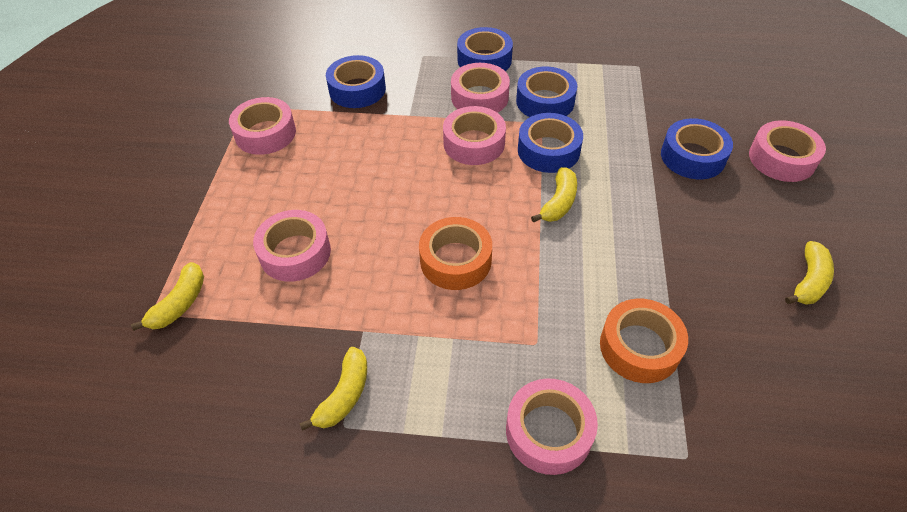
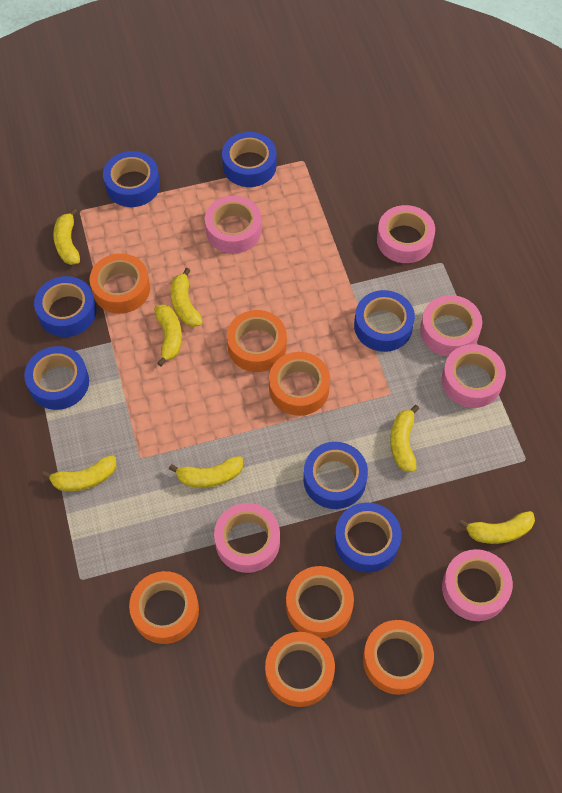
blue tape: [326,55,386,108] [457,27,513,71] [516,66,577,117] [518,113,583,173] [661,118,733,179] = 5 -> [24,346,89,410] [34,276,97,337] [103,151,160,207] [222,132,277,187] [303,442,368,509] [335,503,401,572] [354,290,415,352] = 7
orange tape: [419,217,492,290] [600,299,688,383] = 2 -> [90,254,150,313] [129,571,199,644] [227,310,287,372] [265,632,335,707] [269,352,330,416] [286,566,354,639] [363,620,434,695] = 7
yellow banana: [131,262,204,331] [300,347,367,431] [531,167,577,223] [785,241,834,305] = 4 -> [42,455,117,491] [53,208,80,265] [154,304,182,366] [169,456,243,488] [170,268,203,327] [390,405,419,472] [459,511,535,544] = 7

